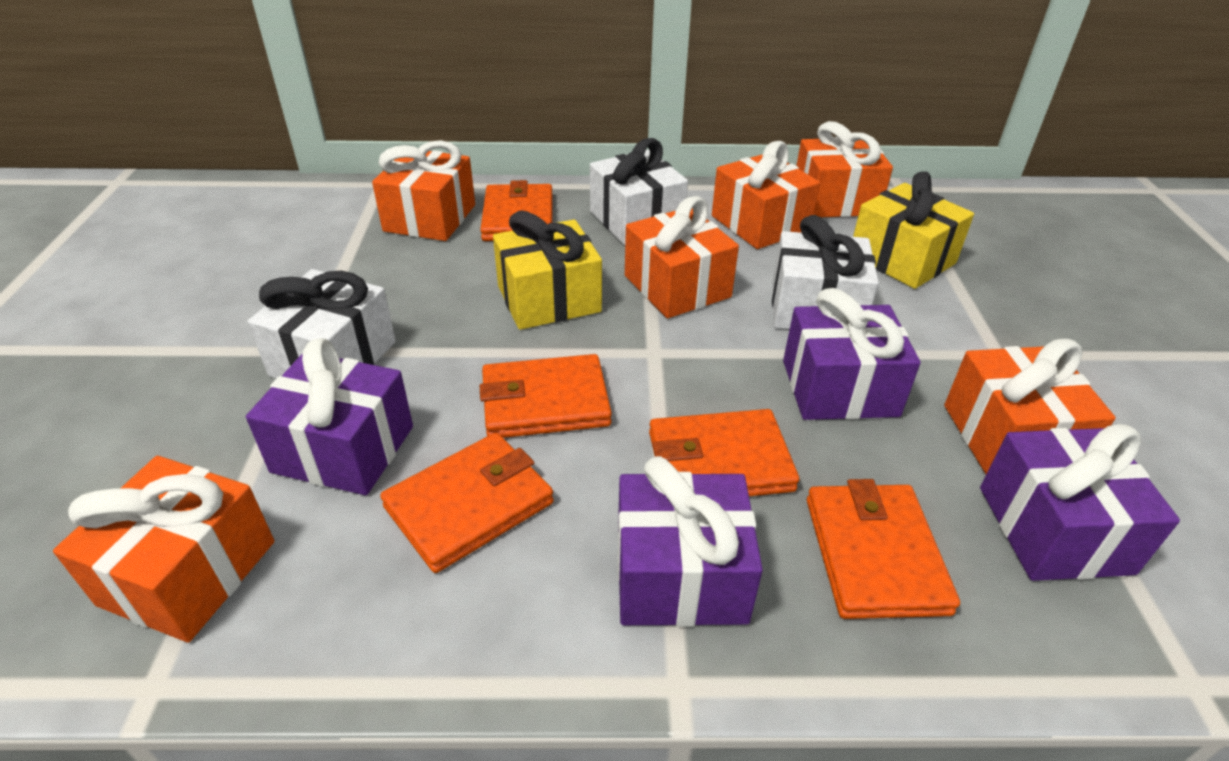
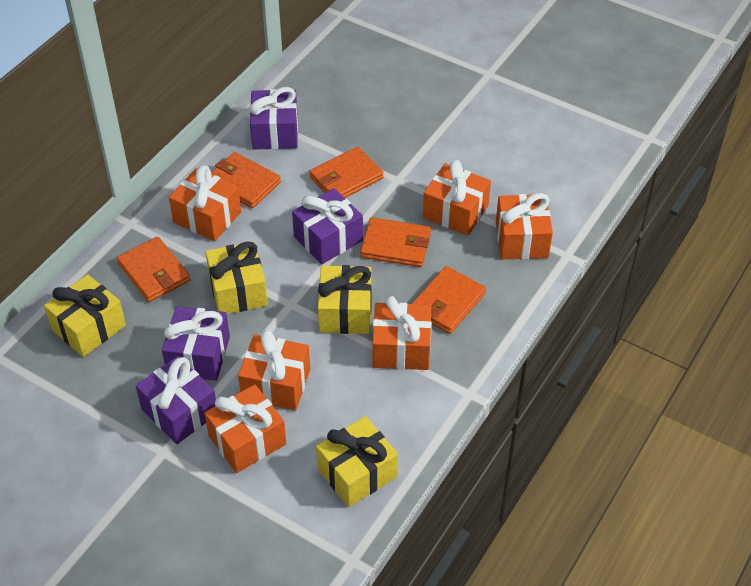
white gift: [248,269,396,378] [590,138,688,246] [772,215,879,329] = 3 -> none = 0
yellow gift: [493,211,602,330] [853,171,974,289] = 2 -> [44,274,126,357] [205,241,268,314] [316,416,398,507] [318,265,372,334] = 4

